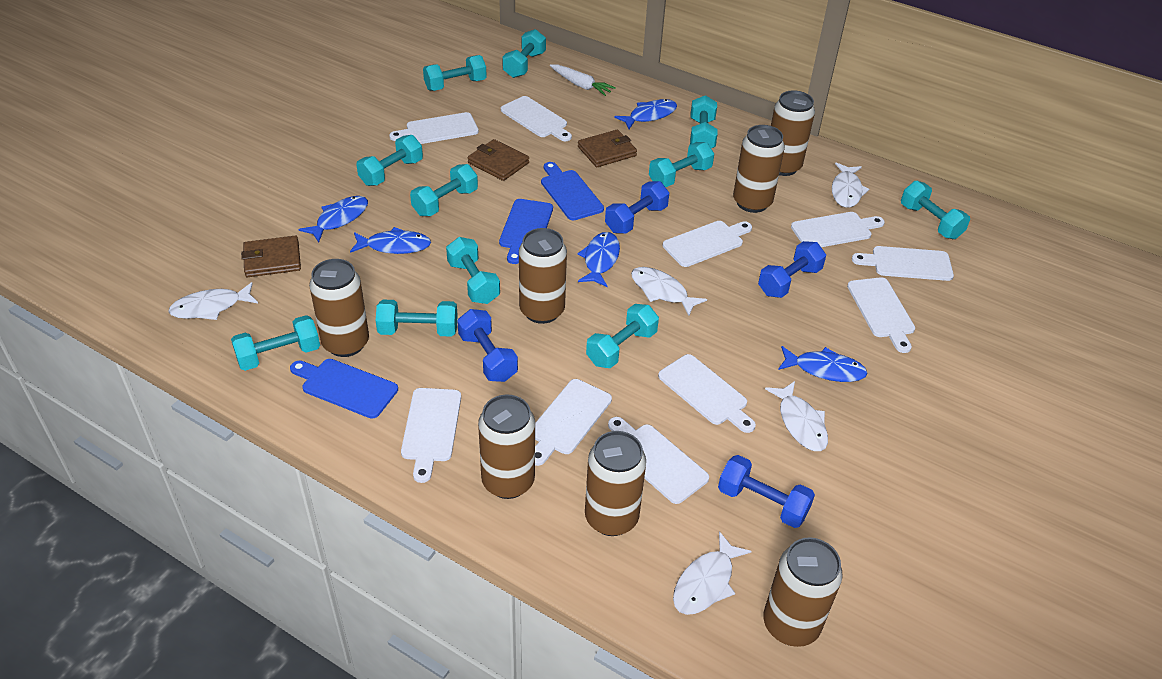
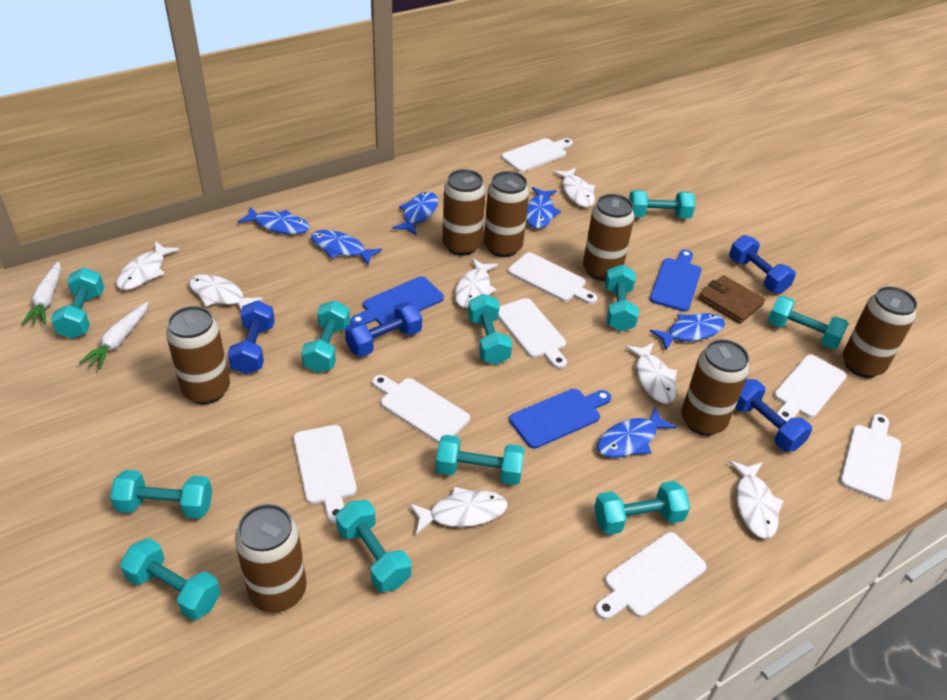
blue fish: [298,196,368,242] [350,227,431,254] [577,232,620,287] [614,99,677,129] [778,346,868,382] = 5 -> [237,207,310,234] [311,230,382,266] [392,192,438,236] [526,187,561,229] [597,407,677,458] [650,313,725,350] = 6
brown wallet: [241,236,301,277] [468,139,529,181] [578,130,637,167] = 3 -> [699,275,765,324] = 1
white carrot: [550,64,616,96] = 1 -> [21,261,61,325] [79,302,148,369] = 2
white cutting board: [389,112,479,144] [401,388,461,483] [501,96,572,141] [535,379,612,466] [608,417,709,504] [658,354,756,433] [663,221,752,267] [791,212,885,247] [847,277,915,353] [852,246,954,281] = 10 -> [293,425,357,523] [372,375,470,443] [498,298,567,369] [502,138,573,172] [508,253,597,304] [595,532,707,620] [774,355,846,422] [840,414,901,502] = 8
white fish: [168,282,258,320] [631,267,707,316] [673,531,752,615] [765,381,828,451] [832,162,869,208] = 5 -> [116,241,179,290] [189,274,263,310] [409,487,507,534] [455,258,498,308] [553,168,595,207] [625,343,677,404] [729,461,784,539] = 7

